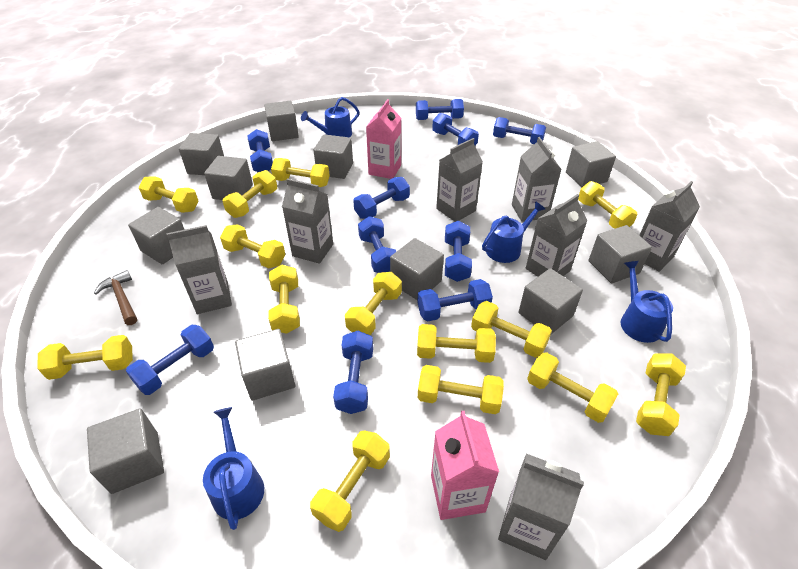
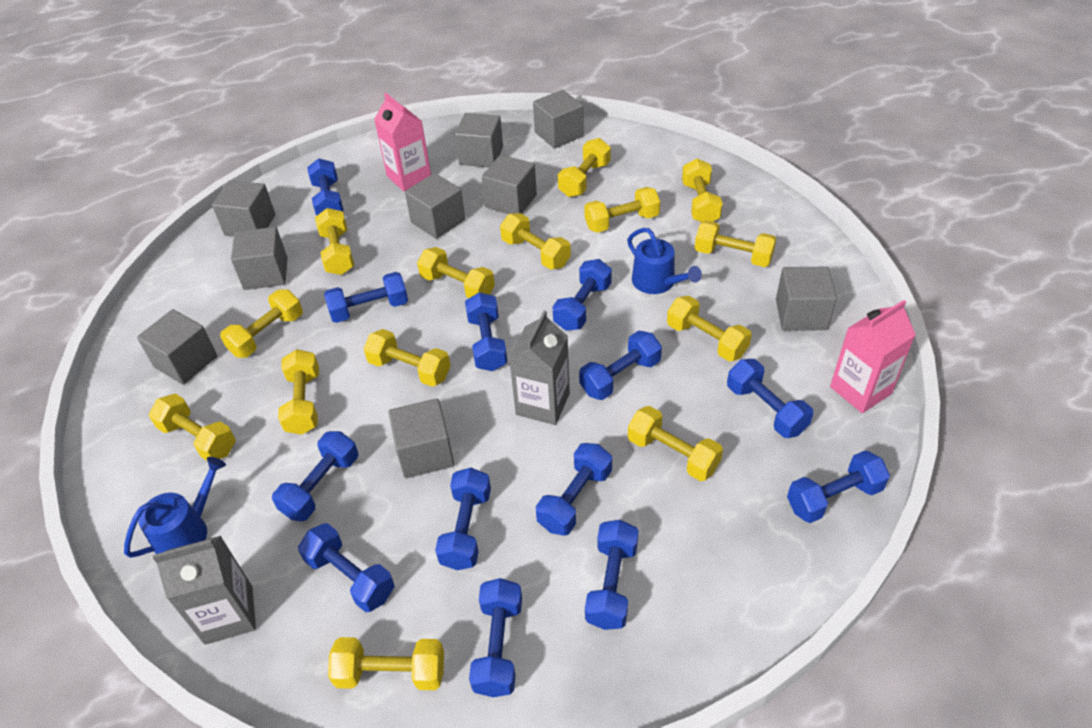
blue dumbbell: [126,325,214,395] [247,129,273,172] [333,331,373,414] [353,177,410,219] [358,216,396,273] [416,99,464,120] [417,279,493,321] [432,113,479,145] [445,221,472,282] [493,117,546,144] = 10 -> [272,431,358,521] [298,523,395,612] [307,158,344,216] [324,272,408,323] [435,468,491,570] [465,292,508,371] [469,578,522,697] [536,443,612,536] [552,259,612,331] [579,331,662,400] [585,520,639,630] [727,359,813,438] [787,450,890,523] = 13
blue watering can: [203,407,264,530] [301,97,360,137] [482,201,545,263] [620,261,673,343] = 4 -> [124,457,226,558] [627,228,702,294] = 2
brown hammer: [94,270,137,325] = 1 -> none = 0
grey carton: [167,225,232,314] [282,178,333,264] [436,138,483,222] [498,454,584,560] [512,137,562,222] [526,194,587,277] [639,181,700,272] = 7 -> [153,536,256,645] [509,310,570,425] = 2
grey cube: [87,408,164,494] [128,207,185,264] [179,133,224,175] [204,156,253,200] [235,329,295,401] [264,101,299,141] [313,134,353,179] [390,238,444,300] [519,268,583,334] [566,141,616,187] [588,225,652,284] = 11 -> [137,309,217,385] [212,181,275,237] [231,227,287,290] [388,398,454,478] [405,173,465,239] [455,113,503,167] [482,155,537,214] [533,90,584,149] [776,267,837,331] = 9

